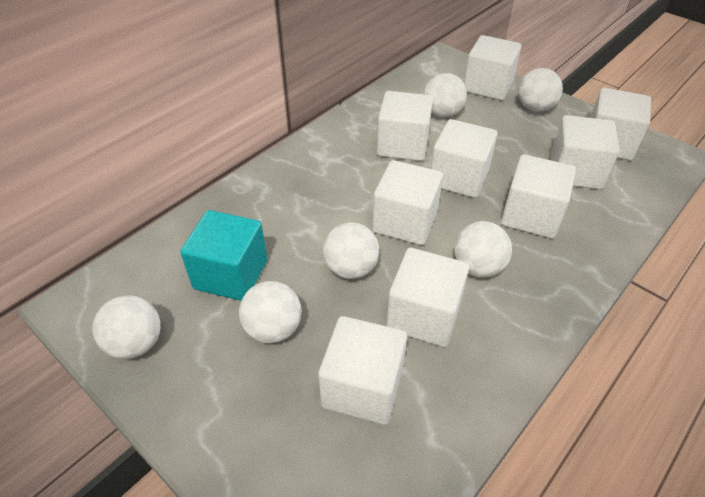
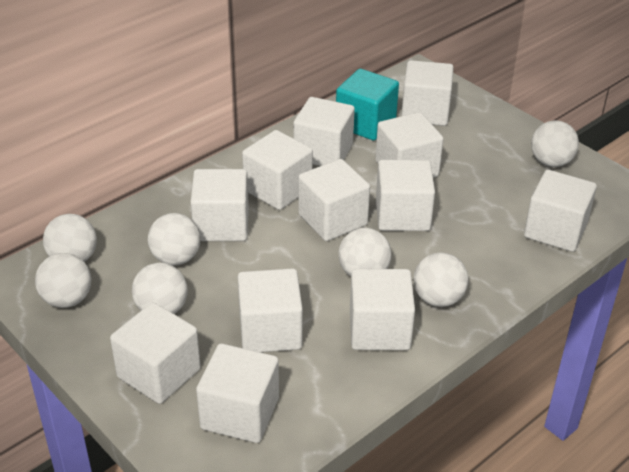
white ball: [93,295,161,359] [239,281,302,343] [323,223,379,279] [424,73,467,117] [454,221,512,278] [518,68,563,112] = 6 -> [35,253,91,308] [43,214,97,262] [132,263,188,314] [148,213,201,265] [338,228,392,276] [414,252,468,307] [531,121,579,167] = 7
white cube: [318,316,407,425] [372,160,443,245] [377,91,433,161] [387,248,469,347] [431,119,498,198] [464,35,521,100] [501,154,576,239] [551,115,620,190] [590,88,651,160] = 9 -> [110,302,201,404] [190,169,249,241] [196,344,279,443] [238,268,303,352] [242,130,313,210] [293,97,355,166] [298,159,370,241] [350,269,415,350] [375,112,444,178] [376,160,435,231] [401,60,454,126] [524,170,597,252] = 12

